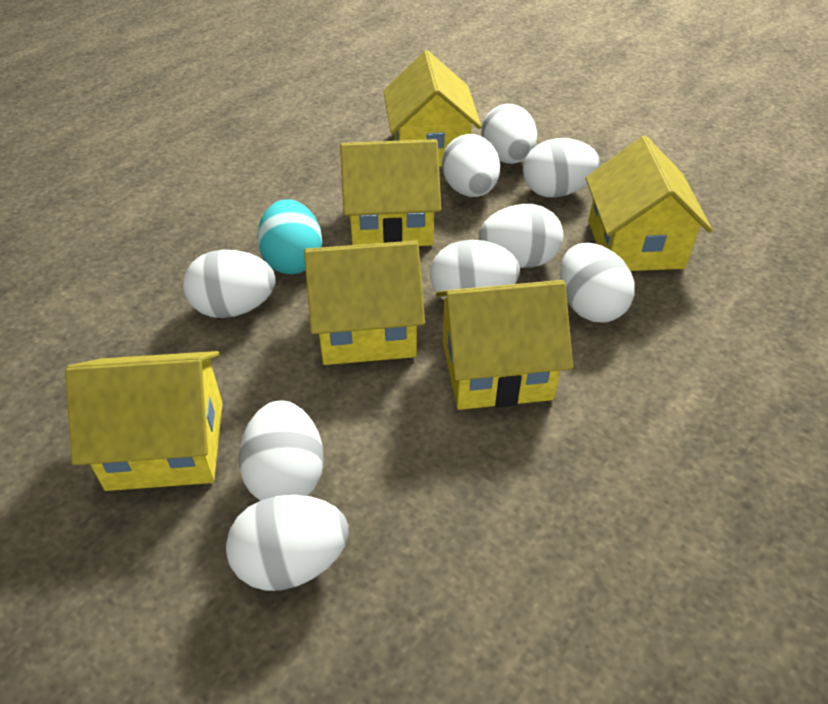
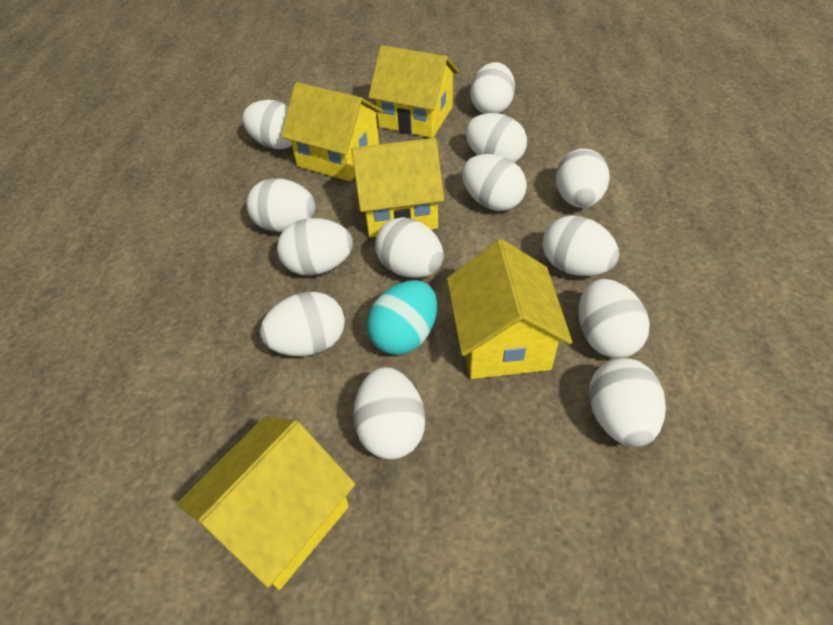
white egg: [183,250,275,318] [226,495,349,591] [239,401,324,501] [430,240,520,300] [442,134,500,197] [479,204,563,268] [481,104,537,164] [523,138,600,198] [560,243,635,323] = 9 -> [242,100,292,149] [246,178,316,232] [260,292,345,356] [277,218,353,276] [353,367,425,459] [375,217,444,278] [462,154,527,211] [466,113,527,162] [470,62,515,114] [543,215,619,276] [555,148,610,208] [579,279,650,358] [589,358,666,447] = 13
yellow house: [65,351,222,491] [304,241,425,365] [340,139,441,246] [383,50,482,167] [436,280,573,410] [586,136,712,271] = 6 -> [177,416,355,590] [281,82,383,181] [351,138,444,238] [368,45,459,138] [447,239,572,379] = 5

